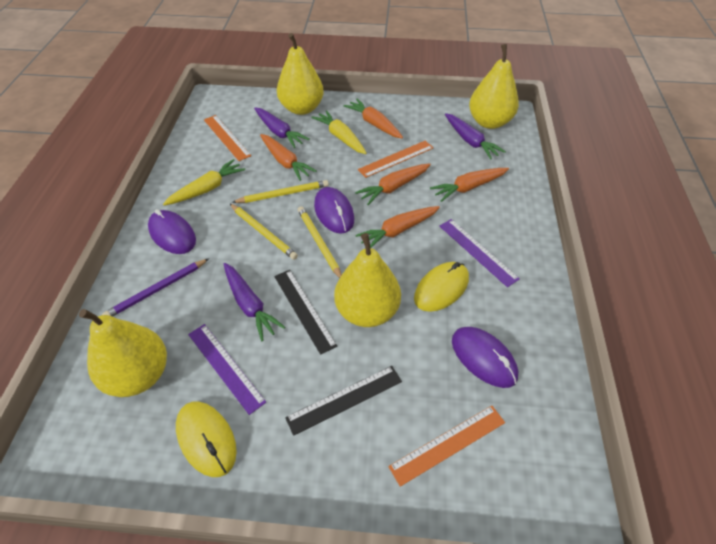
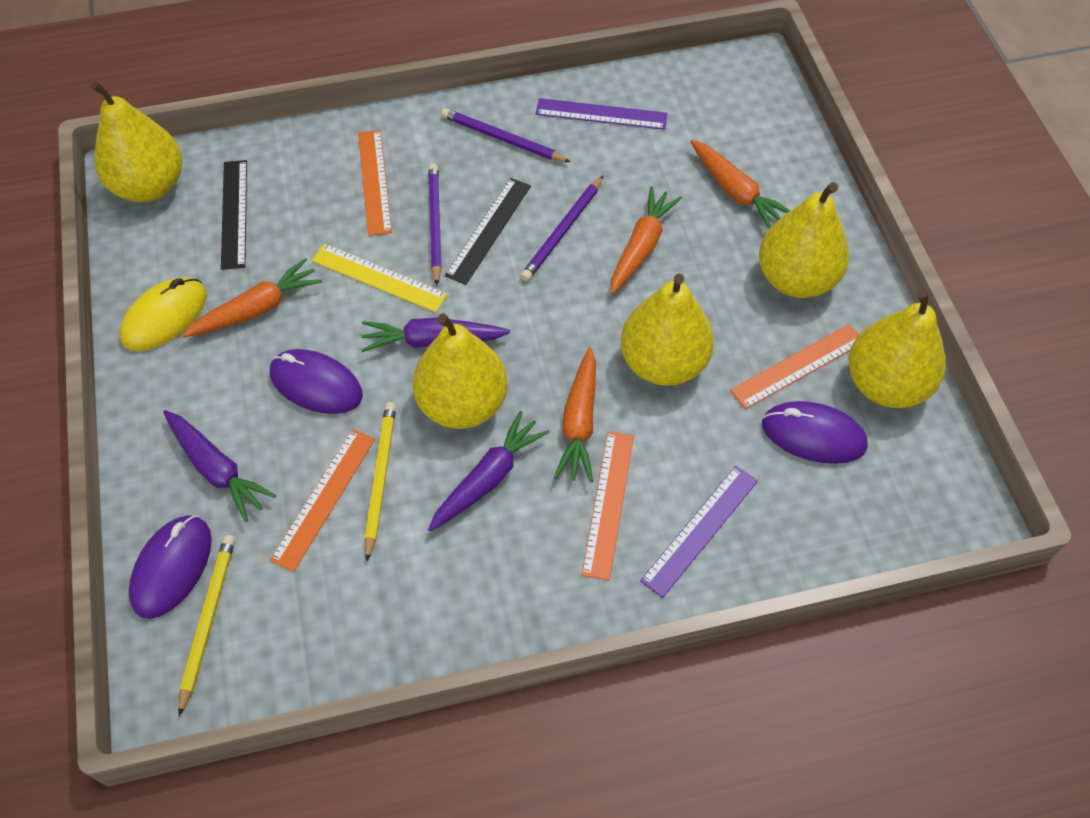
orange carrot: [260,134,317,181] [344,99,403,138] [355,163,431,205] [355,206,440,248] [430,168,509,202] = 5 -> [182,258,322,337] [554,347,596,483] [611,187,682,294] [690,140,790,229] = 4
orange ruler: [204,115,251,161] [358,141,434,178] [388,406,505,487] = 3 -> [270,429,375,572] [358,130,392,236] [582,431,634,580] [730,324,859,409] = 4
purple pencil: [102,258,209,317] = 1 -> [428,163,442,285] [441,108,570,162] [520,176,603,281] = 3
yellow carrot: [163,159,245,205] [311,110,367,154] = 2 -> none = 0
yellow mouse: [176,402,237,477] [414,262,469,312] = 2 -> [120,277,207,351] = 1
yellow pear: [79,309,167,397] [277,33,324,115] [334,233,401,327] [469,44,519,129] = 4 -> [91,81,182,202] [412,313,507,429] [621,274,714,386] [759,182,849,298] [849,289,946,408] = 5
yellow pencil: [230,204,298,260] [232,180,329,203] [298,206,342,278] = 3 -> [178,535,235,716] [364,402,396,561] = 2
yellow ruler: none = 0 -> [312,244,448,312] = 1

